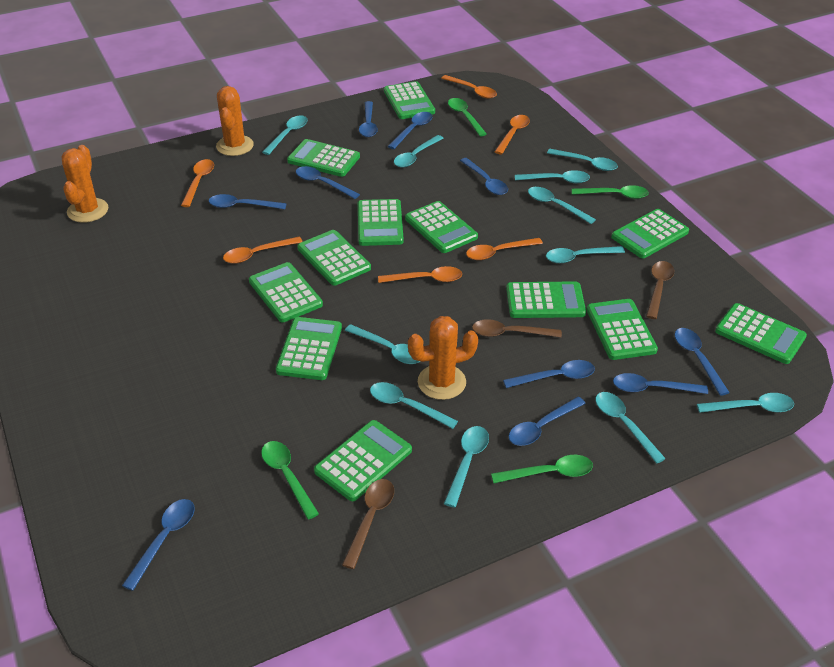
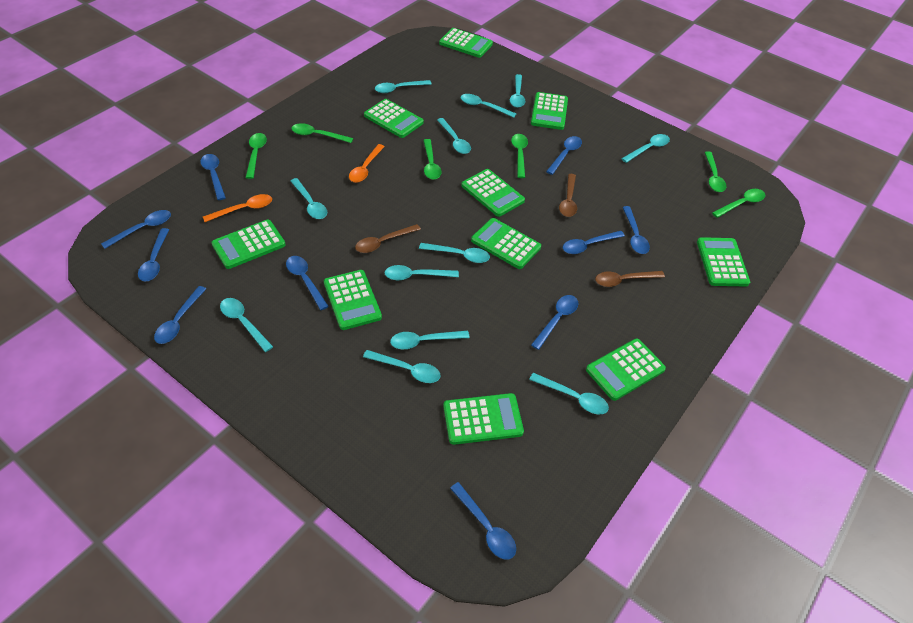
green calculator: [249,262,323,322] [276,317,342,380] [287,139,360,177] [297,230,371,286] [314,420,412,501] [358,199,404,246] [384,81,435,119] [405,201,478,253] [506,281,586,318] [586,299,658,360] [611,209,689,258] [715,303,807,364] = 12 -> [211,220,286,269] [324,270,382,330] [364,99,424,138] [439,28,493,58] [443,393,524,445] [462,169,525,217] [471,218,541,269] [531,92,568,130] [586,338,666,401] [697,237,750,286] = 10
green spoon: [261,441,319,519] [448,98,487,136] [491,455,593,483] [572,185,649,199] = 4 -> [246,133,267,179] [291,123,353,143] [423,139,442,180] [511,134,528,178] [705,151,726,192] [712,189,765,218] = 6
orange cactus: [61,145,108,223] [216,86,254,156] [408,316,478,400] = 3 -> none = 0
orange spoon: [181,159,214,207] [223,237,302,264] [378,266,462,283] [441,75,497,99] [466,238,543,260] [495,115,530,154] = 6 -> [203,194,272,222] [349,144,385,183] = 2
turquoise spoon: [262,115,308,155] [345,324,420,364] [370,382,458,429] [394,135,443,167] [444,426,489,508] [515,170,590,183] [528,187,596,224] [546,246,625,263] [547,149,618,171] [596,392,666,464] [697,393,794,413] = 11 -> [220,298,273,352] [290,178,327,219] [363,350,441,383] [375,80,432,93] [384,265,459,281] [390,331,470,349] [419,243,490,263] [437,118,471,154] [460,94,516,118] [510,74,525,108] [529,373,609,415] [621,134,670,163] = 12

